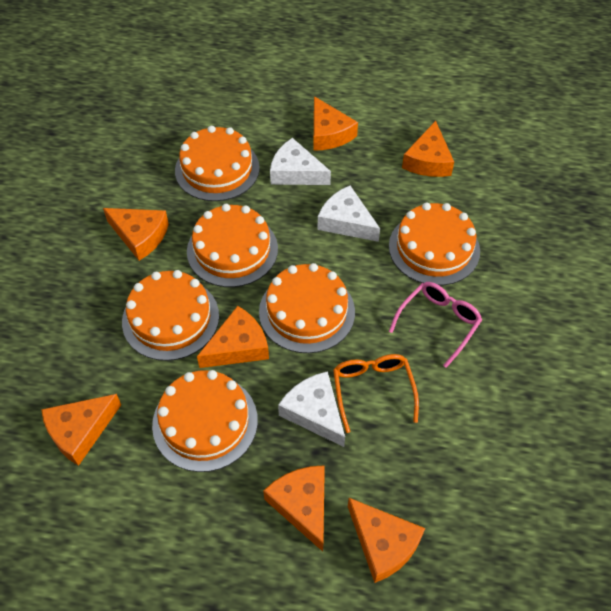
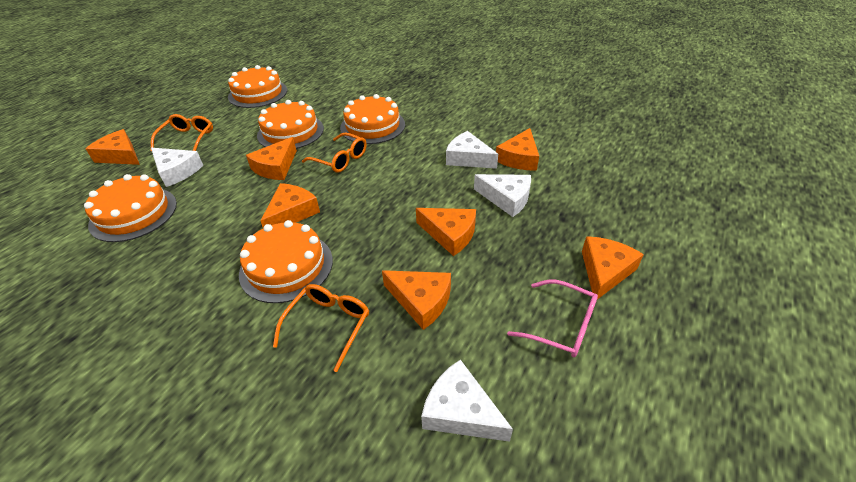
orange cake: [122,270,219,361] [152,370,258,472] [175,126,260,201] [187,204,278,287] [259,263,355,353] [389,203,480,286] = 6 -> [84,174,177,242] [228,65,287,108] [239,220,333,303] [257,100,324,149] [340,94,405,144] = 5
orange glasses: [333,354,419,433] = 1 -> [151,114,213,152] [273,284,369,372] [302,132,367,173] = 3
white cheese: [270,138,331,185] [278,371,345,447] [318,186,380,242] = 3 -> [151,148,203,187] [421,360,513,442] [446,131,498,169] [474,174,531,217] = 4

